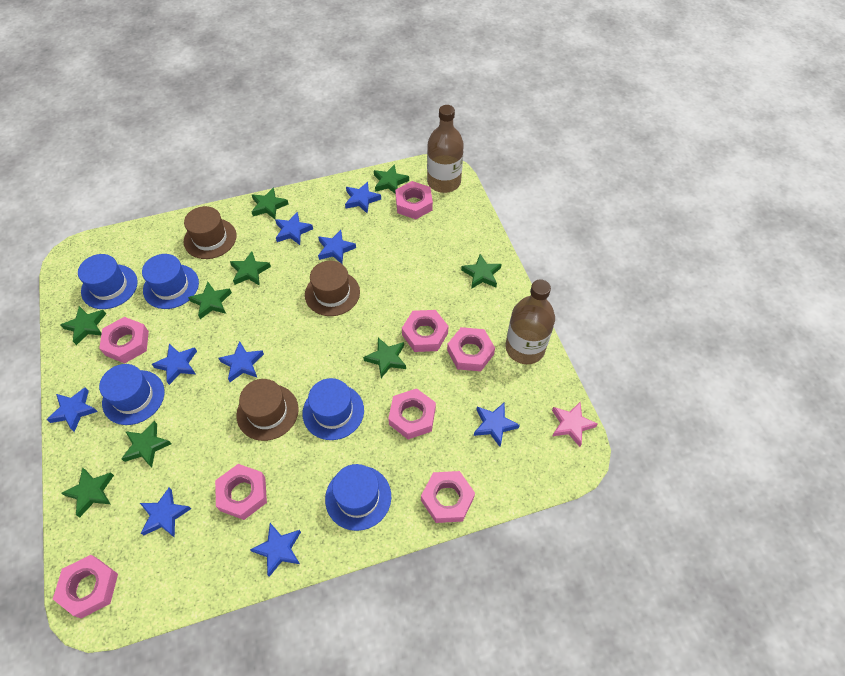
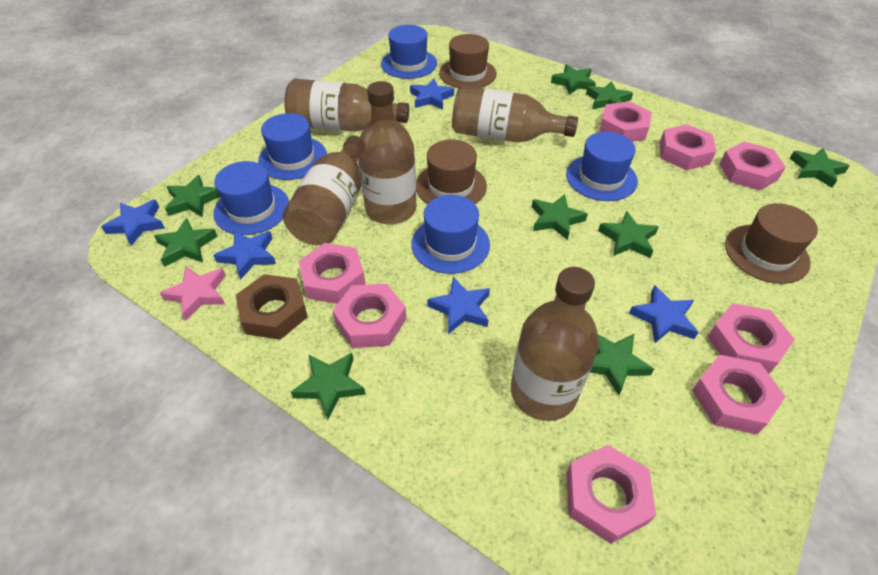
blue star: [46,387,98,432] [140,488,191,538] [152,344,197,385] [219,341,264,382] [250,523,301,577] [275,212,313,245] [318,230,356,264] [345,182,381,213] [474,402,520,447] = 9 -> [101,200,165,246] [213,230,276,280] [410,78,454,110] [427,277,490,334] [629,285,699,343] = 5
brown bottle: [427,105,464,193] [505,280,555,364] = 2 -> [283,135,361,245] [284,79,409,132] [357,81,416,225] [452,85,578,143] [511,267,599,421] = 5
brown nut: none = 0 -> [236,274,308,340] = 1

